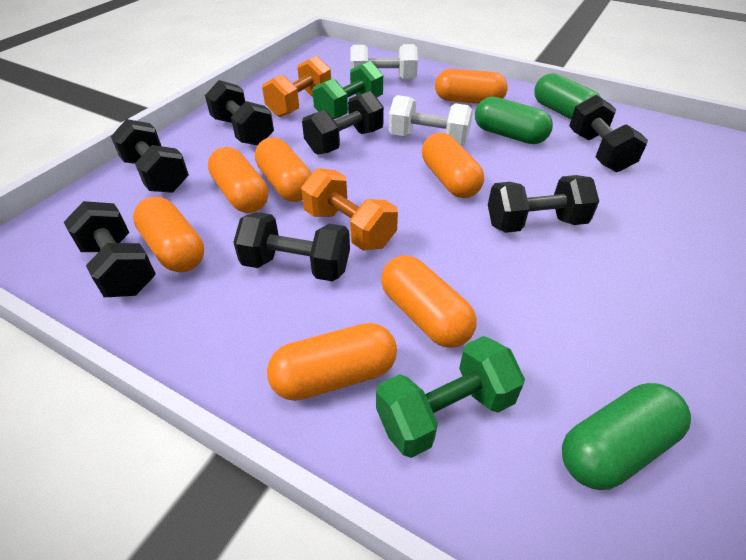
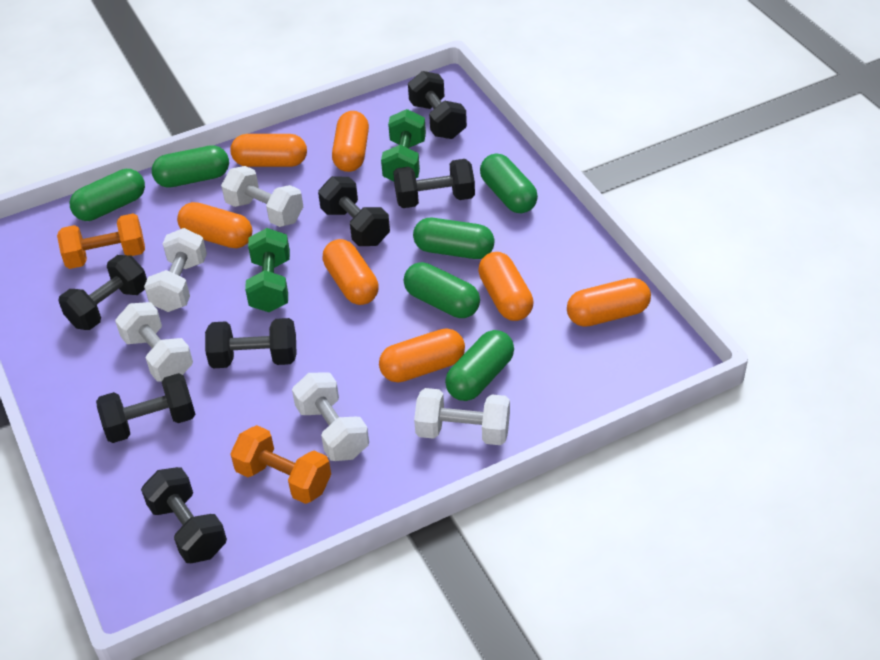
green capsule: [475,97,553,144] [534,73,600,119] [562,383,691,490] = 3 -> [70,169,145,221] [152,145,229,188] [404,262,480,318] [413,218,495,259] [445,330,514,401] [480,154,538,213] = 6
white dumbbell: [350,44,418,81] [389,95,473,145] = 2 -> [115,302,193,382] [144,228,207,312] [221,166,303,227] [292,372,369,461] [414,388,510,445] = 5

